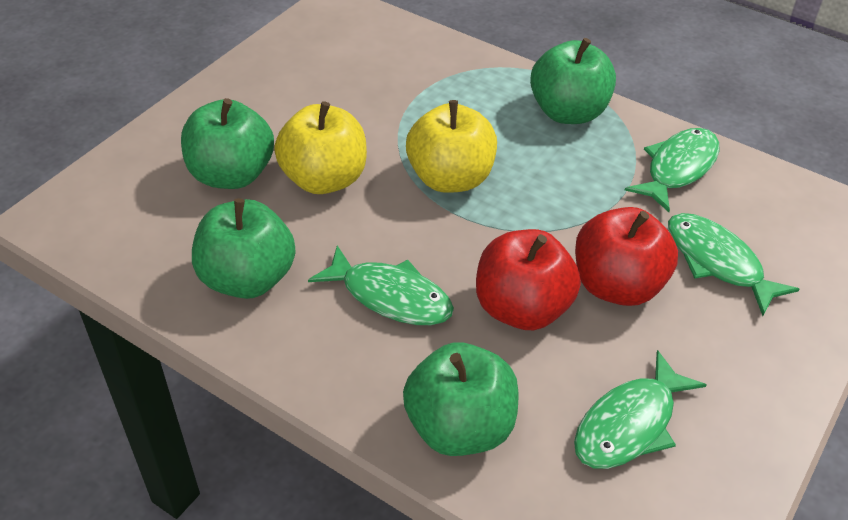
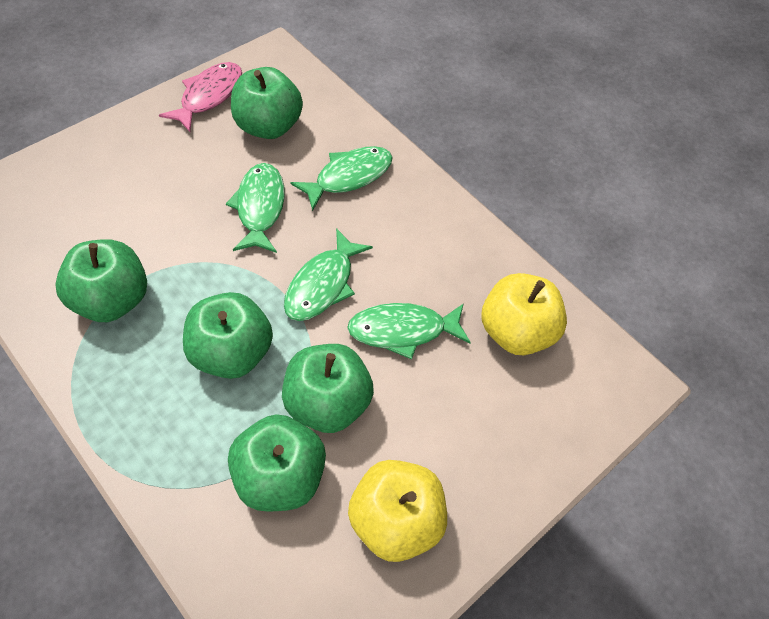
green apple: [181,98,274,189] [192,198,295,299] [403,343,519,456] [530,38,616,124] = 4 -> [56,239,147,322] [183,292,273,379] [228,414,326,512] [231,67,303,139] [282,344,374,433] = 5
pink fish: none = 0 -> [159,62,242,132] = 1
red apple: [476,229,581,330] [575,207,678,306] = 2 -> none = 0

